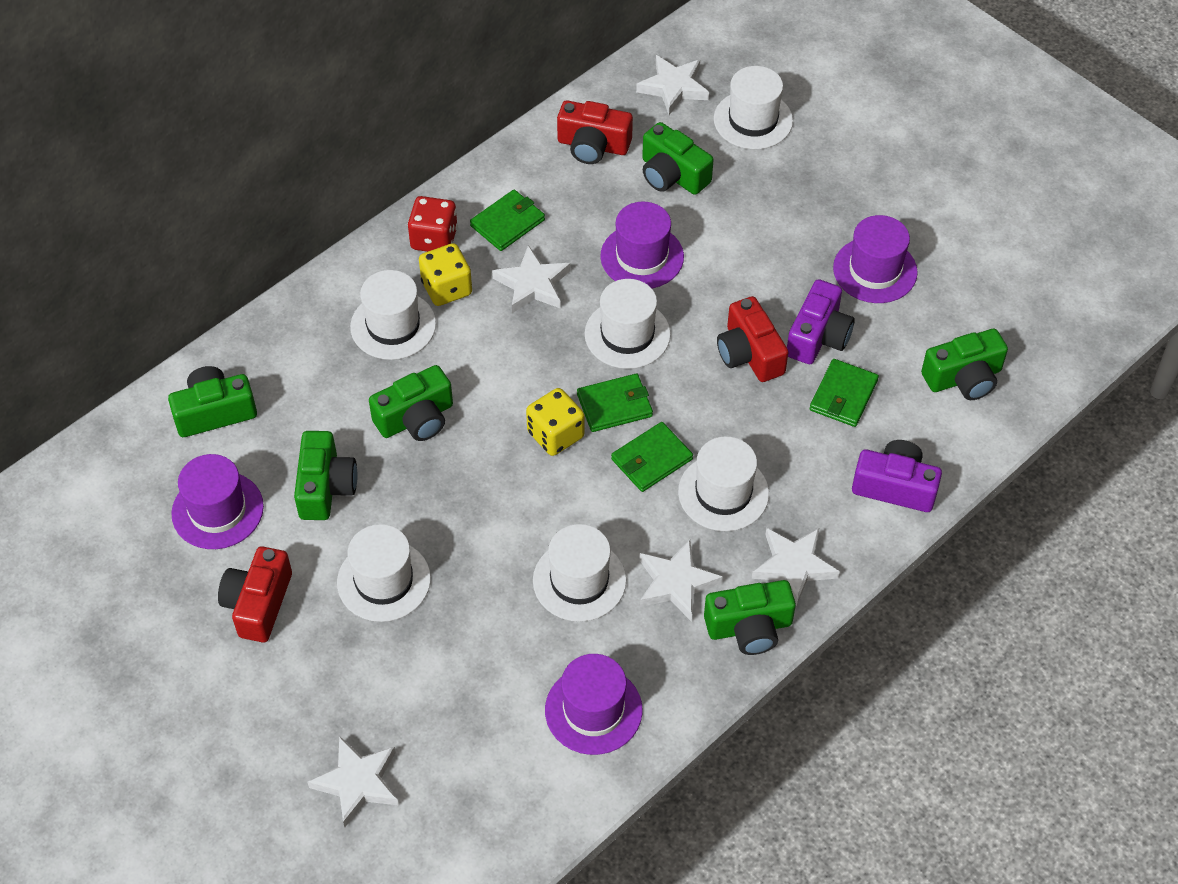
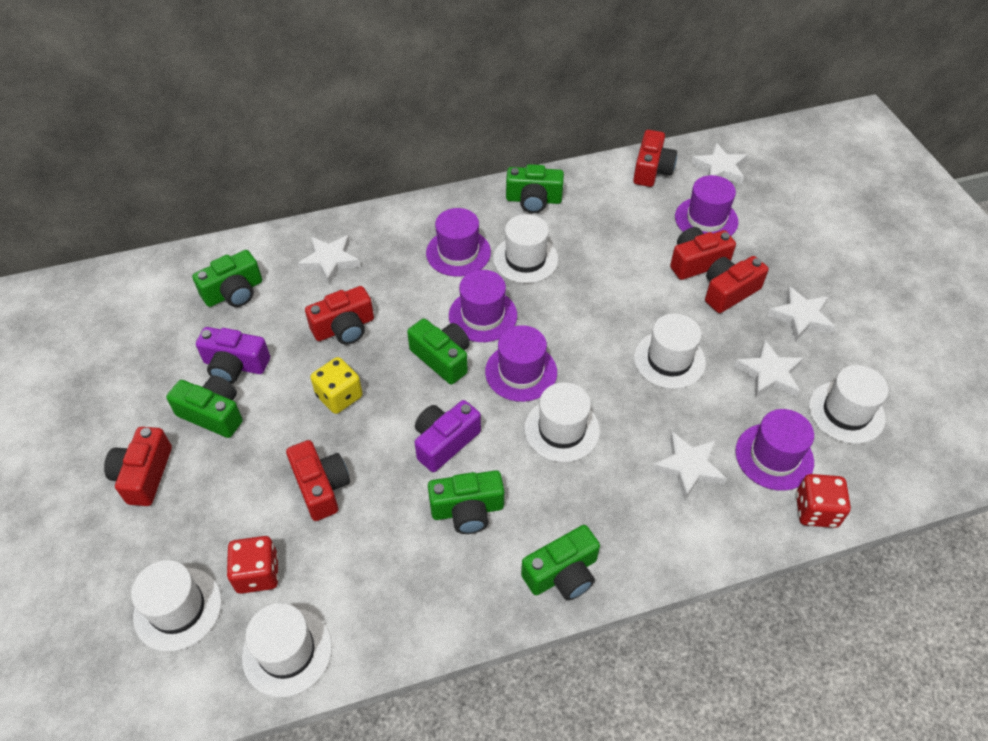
green wallet: [470,190,545,251] [577,374,653,432] [611,422,693,492] [810,359,879,427] = 4 -> none = 0
purple hat: [171,454,264,549] [545,654,643,755] [600,202,684,288] [833,215,918,303] = 4 -> [426,208,491,277] [449,270,517,342] [485,325,557,402] [675,175,738,236] [735,409,814,491] = 5
red camera: [218,546,292,643] [557,100,633,164] [717,296,788,382] = 3 -> [104,427,172,506] [286,440,350,521] [305,286,374,345] [633,130,677,187] [670,227,736,280] [705,256,769,313] = 6
red dice: [408,196,458,252] = 1 -> [227,536,279,594] [796,474,851,528] = 2
yellow dice: [419,243,472,306] [526,388,584,456] = 2 -> [310,357,363,414] = 1

